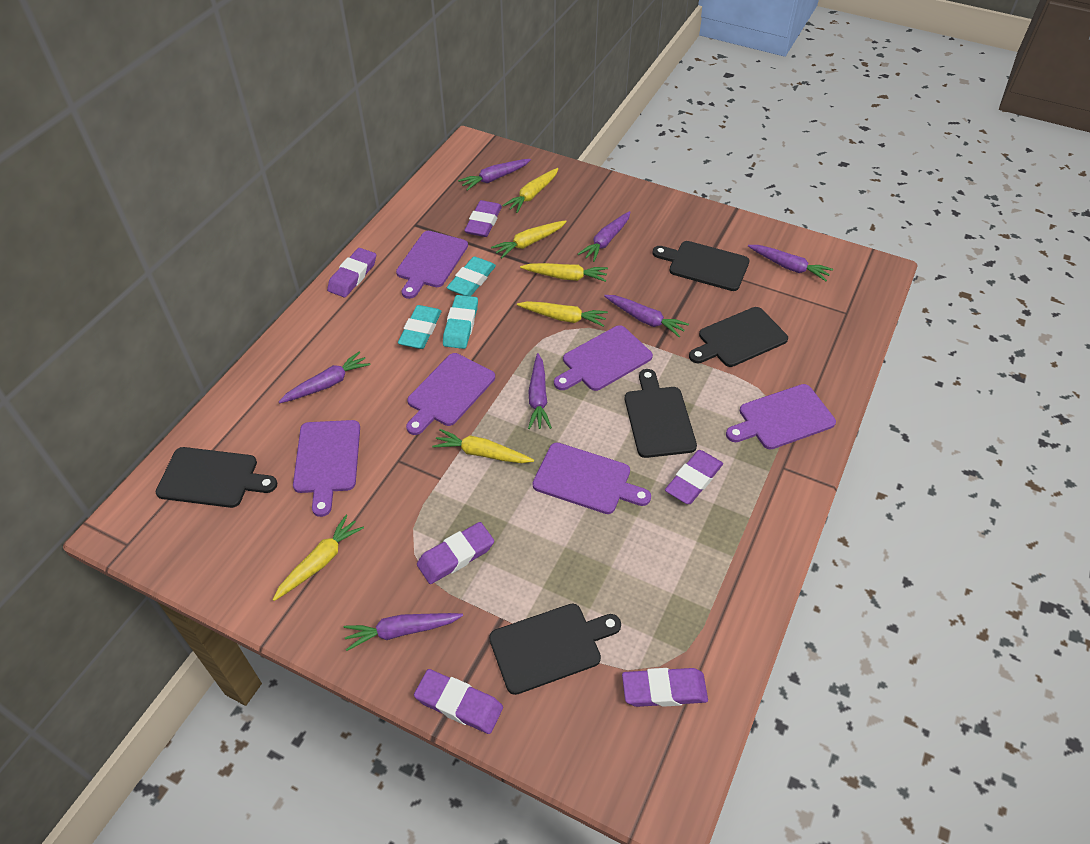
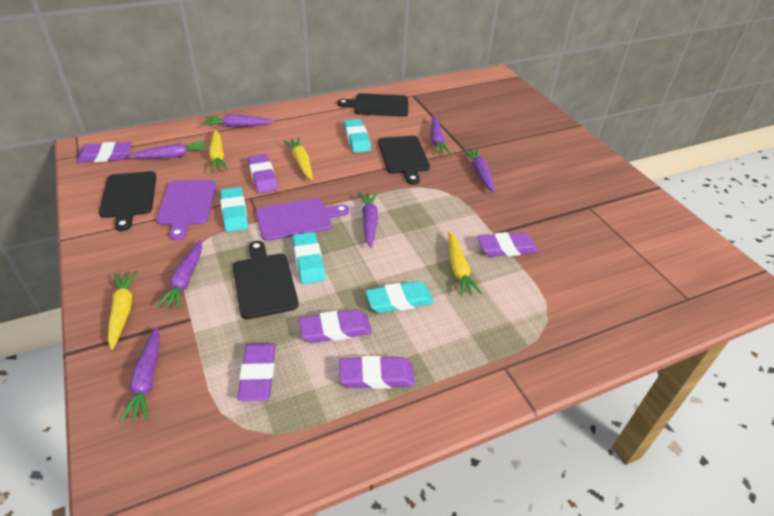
black cutting board: [156,447,277,508] [489,604,621,695] [625,369,697,458] [652,241,750,291] [689,307,788,367] = 5 -> [99,171,156,231] [233,241,299,319] [338,93,408,117] [378,136,430,185] = 4
purple cutting board: [293,420,360,517] [396,231,468,299] [406,353,495,435] [533,443,651,514] [554,325,653,391] [726,384,836,450] = 6 -> [156,180,216,241] [256,198,349,241] = 2
turquoise eraser: [398,305,442,349] [443,295,478,349] [447,256,496,296] = 3 -> [220,187,248,232] [292,232,325,284] [344,119,371,153] [365,281,434,313] = 4
yellow carrot: [273,515,364,601] [432,429,534,463] [491,220,567,259] [502,168,558,213] [517,301,608,327] [520,263,608,282] = 6 -> [108,271,137,350] [209,130,228,172] [284,138,313,180] [448,232,482,297] = 4

